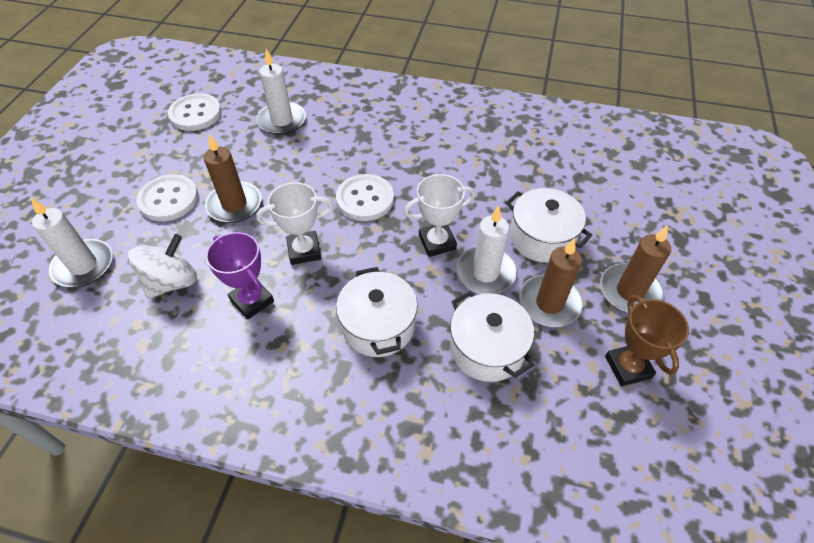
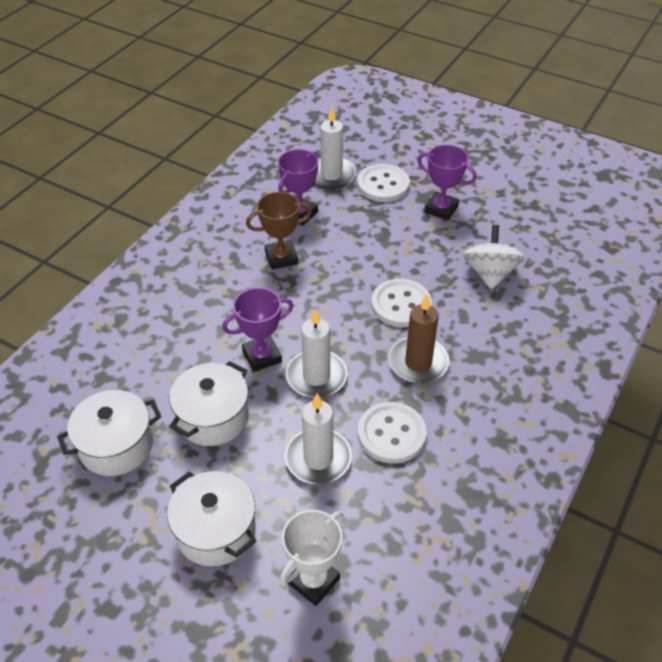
brown candle: [204,134,261,223] [519,238,583,327] [600,225,671,313] = 3 -> [388,294,450,384] = 1
purple trophy: [206,232,274,320] = 1 -> [222,287,294,372] [278,149,318,226] [417,145,477,221] = 3
white trophy: [256,182,333,265] [404,174,475,257] = 2 -> [280,510,343,606] = 1

